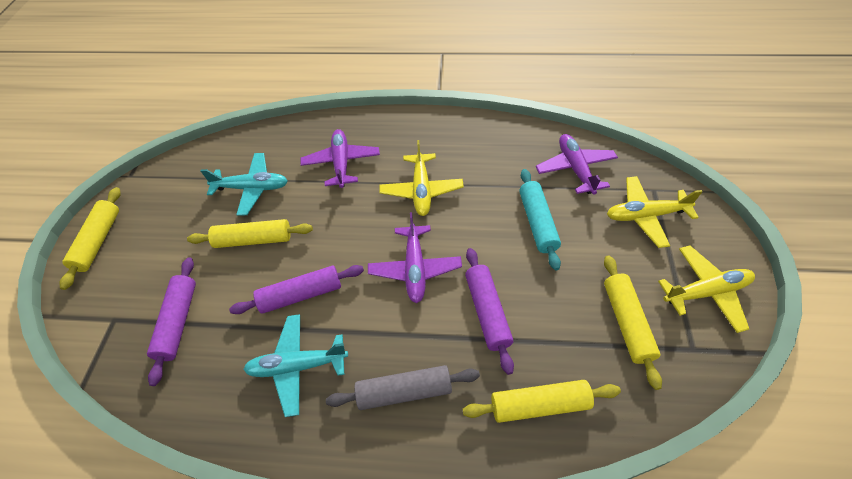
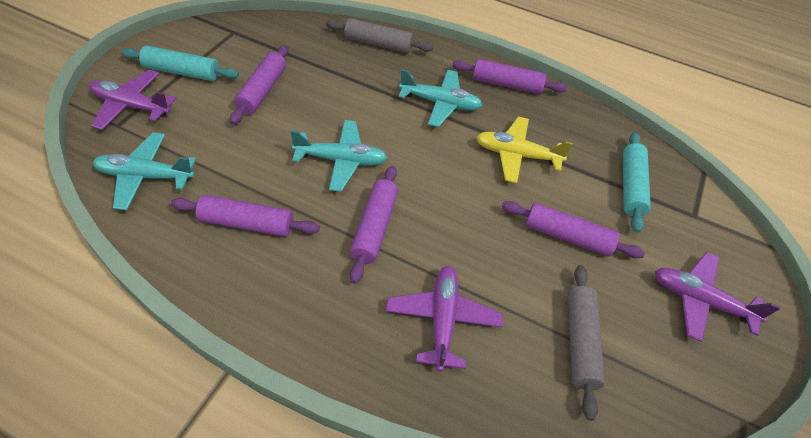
grey rolling pin: [326,365,480,410] = 1 -> [326,18,433,53] [567,265,605,421] = 2
purple rolling pin: [147,257,196,386] [229,265,364,314] [465,248,514,375] = 3 -> [171,195,320,237] [230,45,288,125] [350,166,398,284] [452,59,567,94] [502,201,645,258] = 5
turquoise plane: [200,153,288,216] [243,314,348,417] = 2 -> [93,133,196,210] [290,120,387,192] [398,69,482,127] = 3
turquoise rolling pin: [519,169,561,270] = 1 -> [121,45,239,81] [623,132,651,233] = 2
yellow plane: [379,140,464,216] [607,176,703,248] [658,245,755,333] = 3 -> [476,117,573,183] = 1
yellow rolling pin: [59,187,121,290] [187,219,313,248] [463,380,621,423] [604,255,662,390] = 4 -> none = 0

